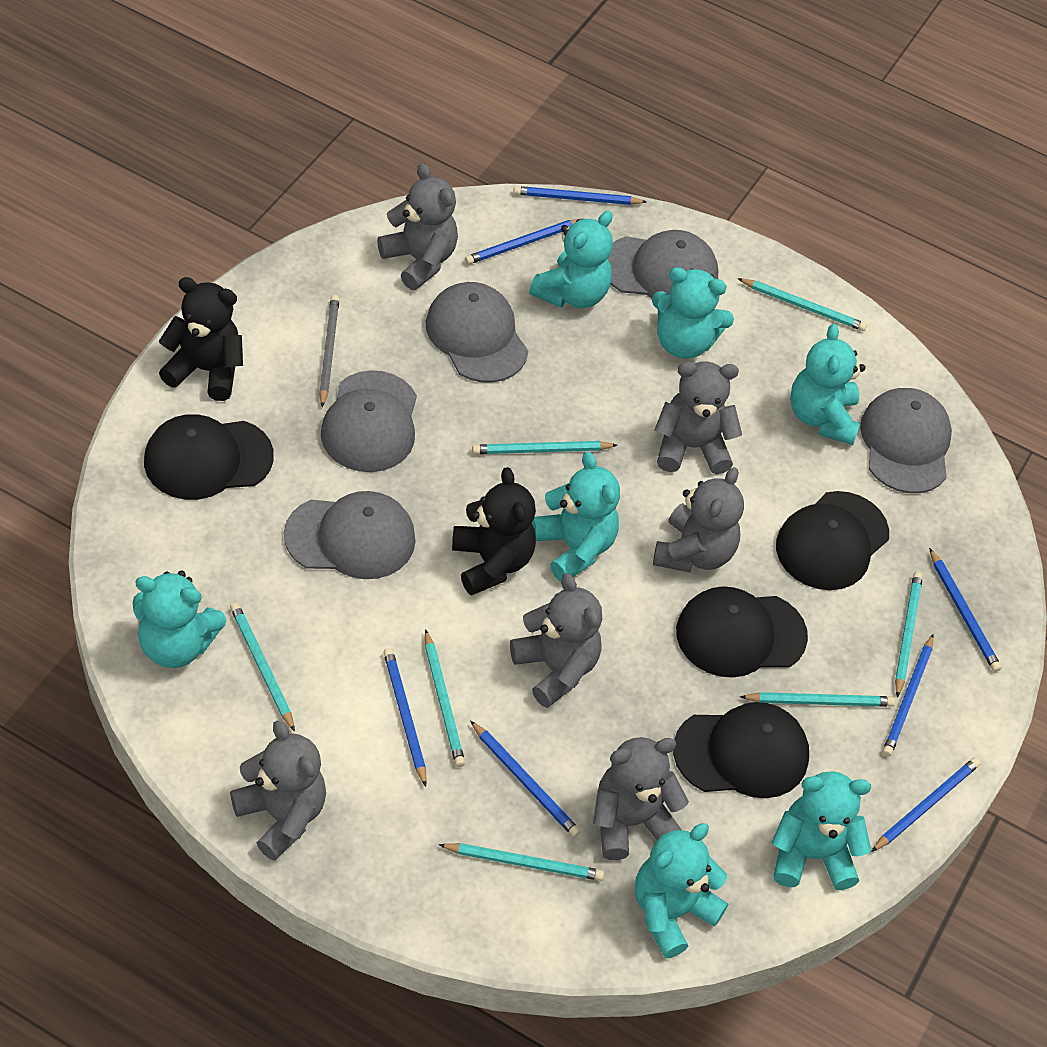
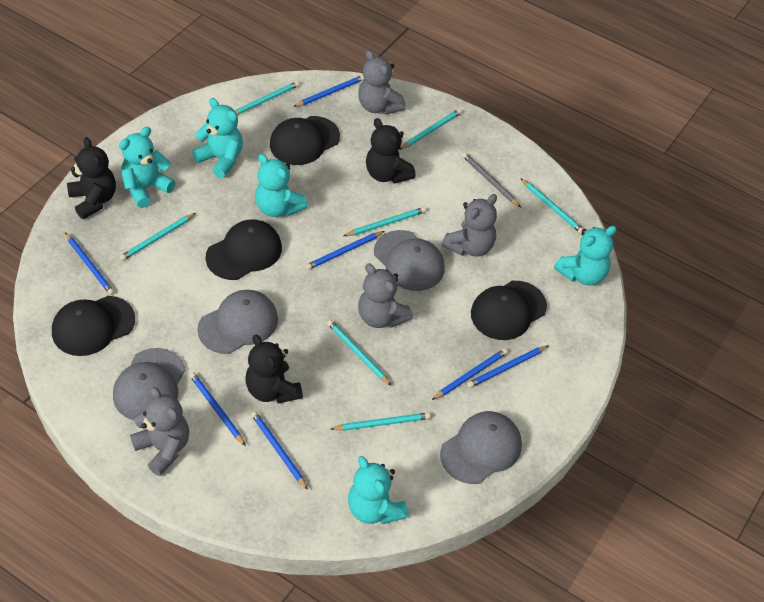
black teddy bear: [159,277,243,401] [452,467,536,596] = 2 -> [67,137,116,219] [245,335,303,403] [366,118,416,184] = 3
grey cap: [284,491,416,579] [321,370,417,472] [426,282,528,383] [607,230,718,298] [860,388,952,493] = 5 -> [113,348,185,420] [197,290,278,354] [374,230,445,291] [440,411,522,484] = 4
grey teddy bear: [230,721,326,861] [377,163,458,290] [510,573,602,708] [593,737,689,860] [653,467,744,572] [655,361,742,474] = 6 -> [130,387,189,476] [358,50,406,115] [358,263,413,328] [442,194,497,256] = 4
turquoise teddy bear: [133,571,226,668] [529,211,613,308] [532,452,620,581] [635,823,728,958] [652,267,734,359] [772,771,872,890] [790,324,866,445] = 7 -> [119,127,175,208] [192,98,243,178] [255,154,308,217] [348,456,408,524] [554,226,617,285] = 5

